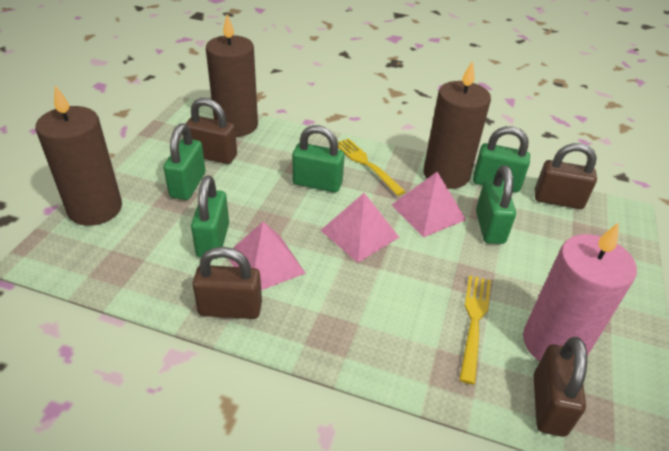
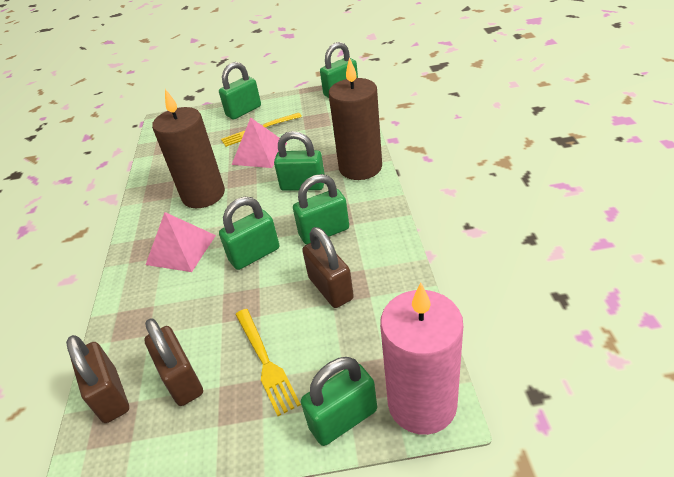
brown candle: [35,85,122,226] [206,14,258,137] [424,60,491,189] = 3 -> [152,89,225,208] [329,58,382,180] = 2
brown padlock: [185,98,237,164] [192,247,262,319] [534,337,587,437] [535,143,597,209] = 4 -> [66,335,129,423] [144,318,203,406] [302,227,354,308] = 3
green padlock: [163,123,206,200] [191,176,229,259] [292,125,345,192] [473,126,530,192] [476,165,516,244] = 5 -> [219,62,261,119] [219,197,279,270] [274,131,325,191] [293,174,349,245] [301,357,377,446] [320,42,358,98] = 6
pink pyramid: [229,222,306,290] [320,193,399,263] [392,172,466,237] = 3 -> [146,212,216,272] [232,117,287,168] = 2

